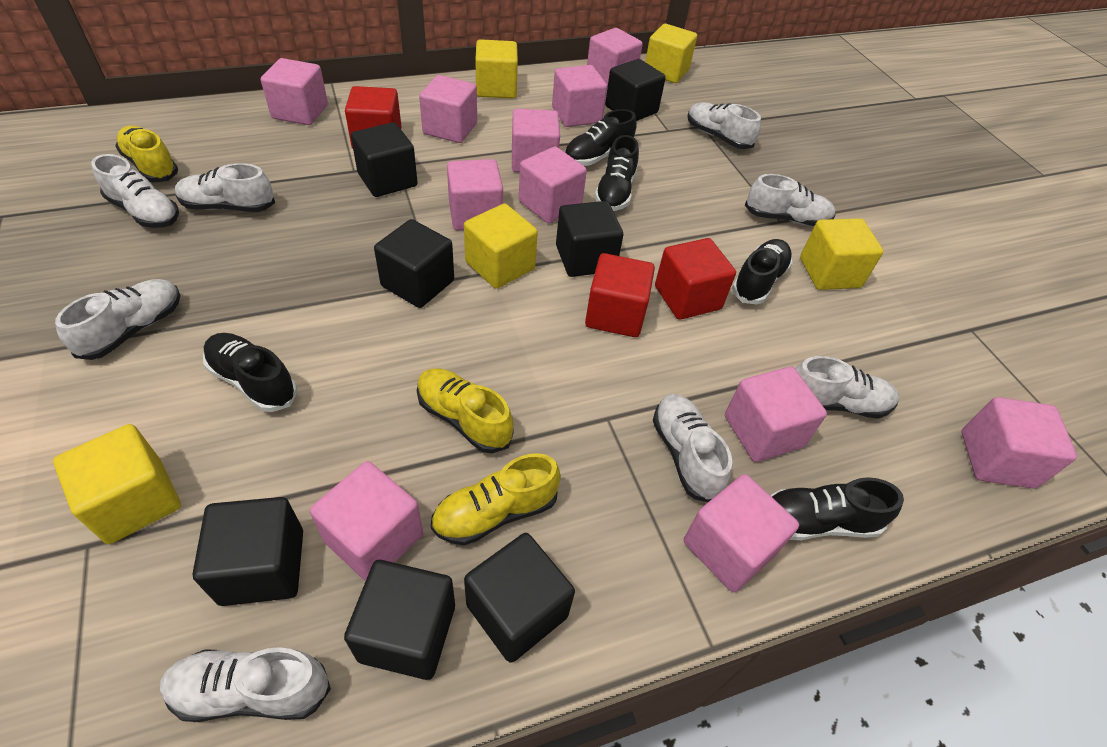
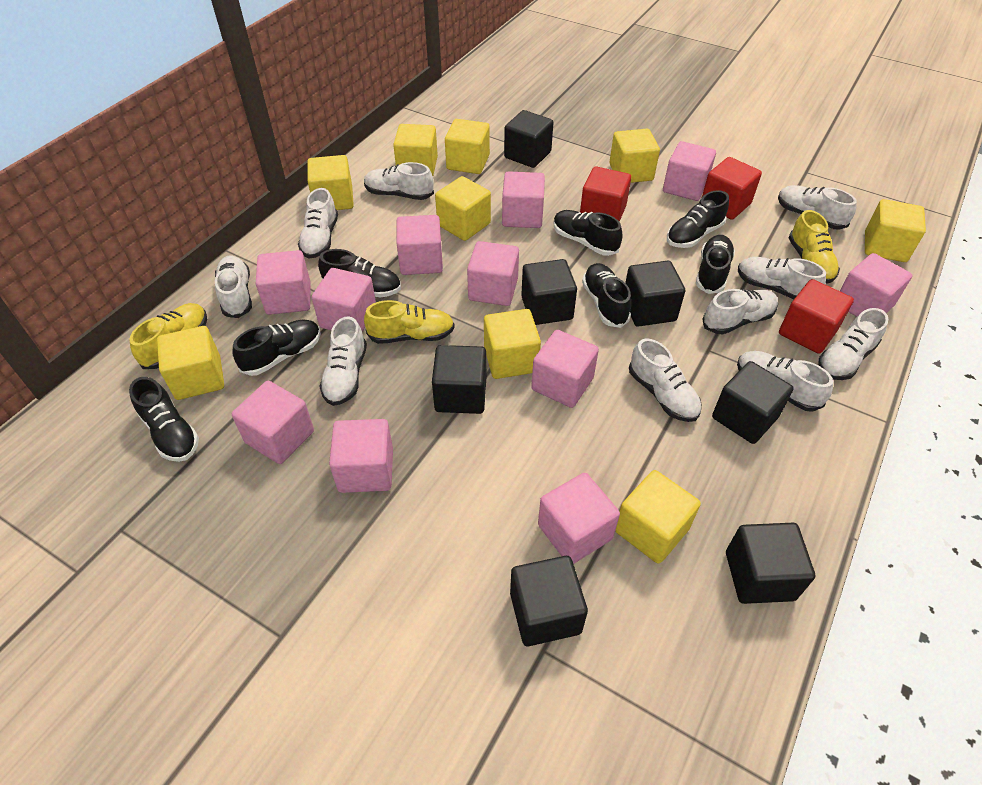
black shoe: [203,333,298,412] [565,109,636,166] [595,135,639,211] [732,239,793,304] [771,477,904,540] = 5 -> [129,377,199,462] [233,319,321,376] [318,249,401,298] [554,210,623,256] [582,263,631,328] [667,190,729,248] [696,235,735,294] = 7
white shoe: [55,279,181,360] [92,154,179,228] [160,647,331,722] [175,163,275,212] [653,394,732,502] [688,102,761,149] [745,174,835,226] [795,356,899,419] = 8 -> [215,256,252,318] [298,188,338,259] [319,316,367,406] [364,162,434,200] [629,338,702,422] [702,289,778,335] [737,351,833,412] [738,257,826,299] [778,185,857,230] [818,308,888,380] = 10
yellow cube: [53,424,181,544] [464,204,538,289] [475,39,518,98] [645,24,697,83] [800,218,884,290] = 5 -> [157,326,224,400] [307,155,354,210] [393,124,438,176] [435,176,491,241] [445,119,490,174] [484,309,541,379] [609,129,660,183] [615,470,701,564] [865,199,926,262] = 9

